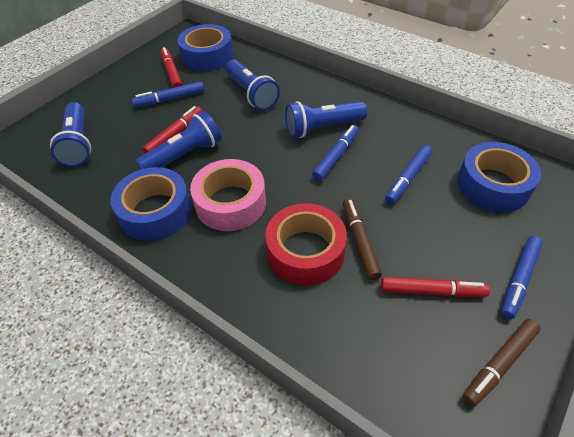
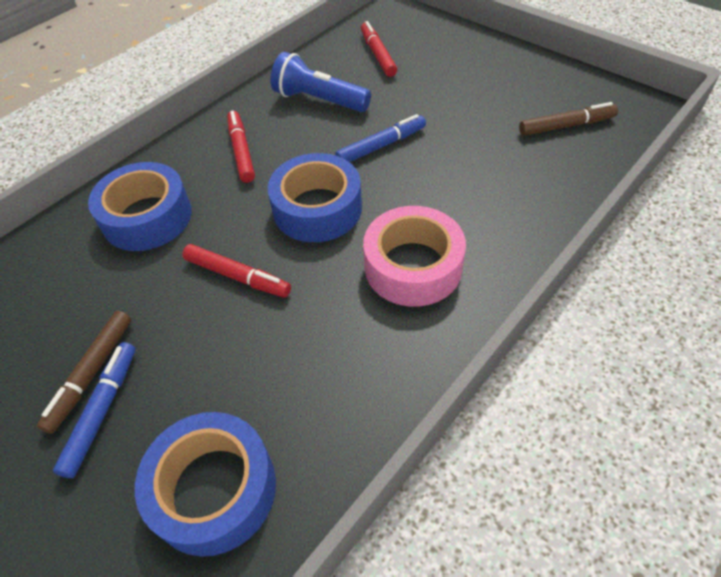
blue flashlight: [50,102,91,167] [136,111,222,170] [226,60,280,110] [285,101,367,138] = 4 -> [271,52,371,112] = 1
blue marker: [132,81,204,107] [312,125,359,181] [385,145,432,204] [501,236,543,319] = 4 -> [53,342,136,478] [335,114,426,162] = 2
red tape: [265,203,347,286] = 1 -> none = 0

